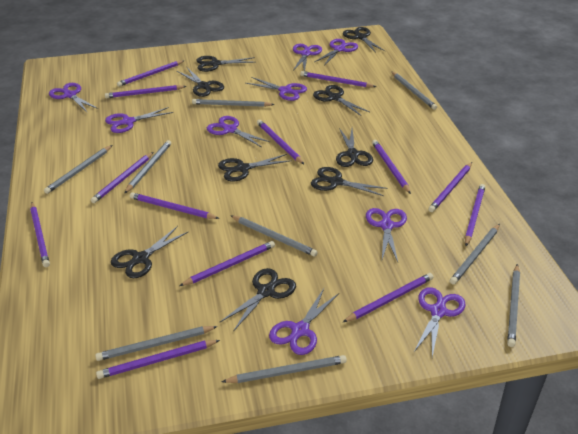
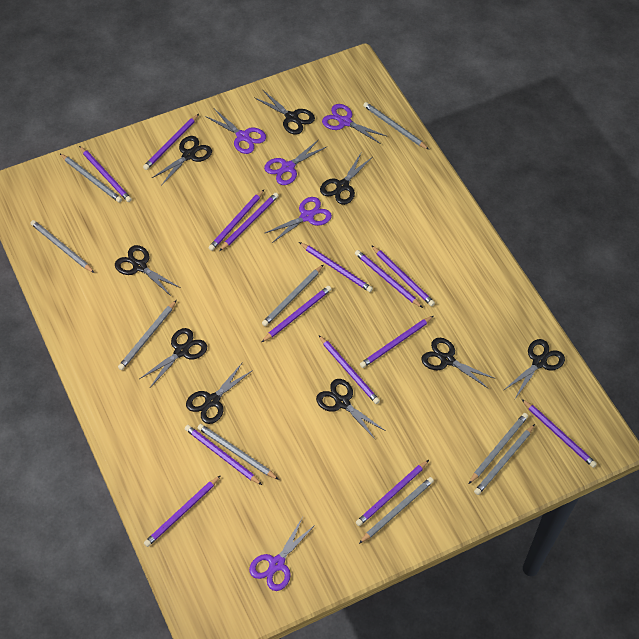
purple pencil: [30,202,50,267] [91,152,153,203] [96,340,220,379] [105,85,186,98] [117,60,185,87] [130,192,220,219] [179,241,275,286] [257,120,304,164] [300,71,376,88] [343,273,433,322] [372,140,411,194] [428,162,472,212] [465,184,485,246] = 13 -> [79,146,132,202] [143,114,199,170] [144,475,221,547] [185,425,262,485] [209,190,264,251] [219,193,279,251] [262,286,331,342] [299,242,373,292] [319,335,380,404] [355,250,423,308] [356,460,429,526] [360,316,433,368] [371,245,435,306] [522,399,597,468] = 14
purple scissors: [49,83,99,112] [105,107,173,133] [207,116,270,147] [246,77,307,101] [269,288,339,355] [293,44,322,72] [315,39,358,66] [366,208,407,262] [414,287,466,357] = 9 -> [205,110,266,154] [249,517,316,591] [264,139,326,185] [265,197,332,243] [322,104,388,144] = 5

